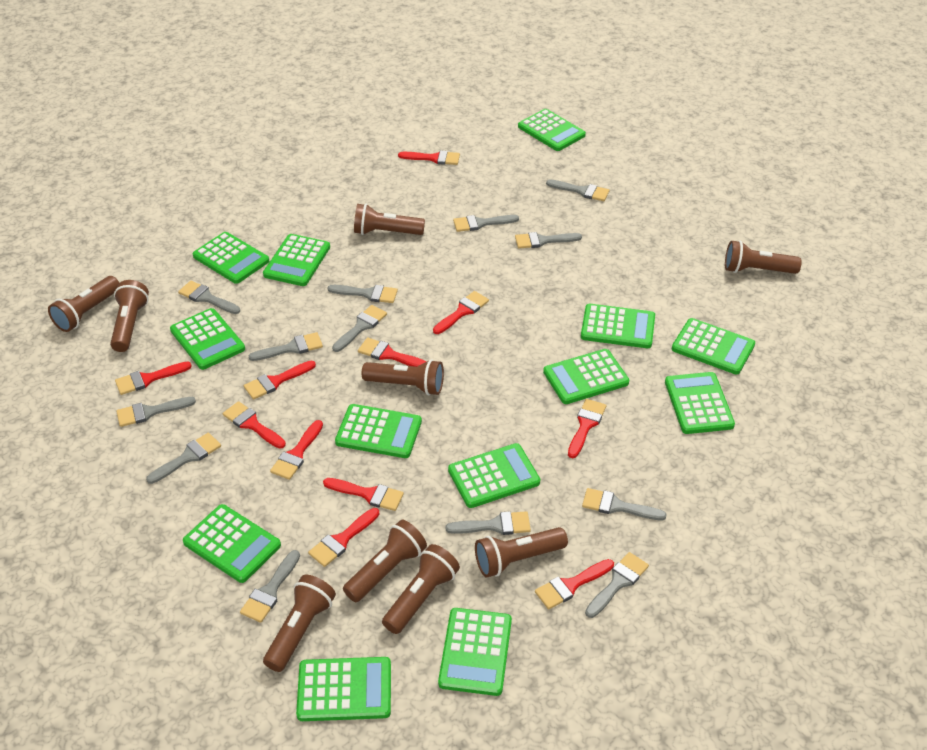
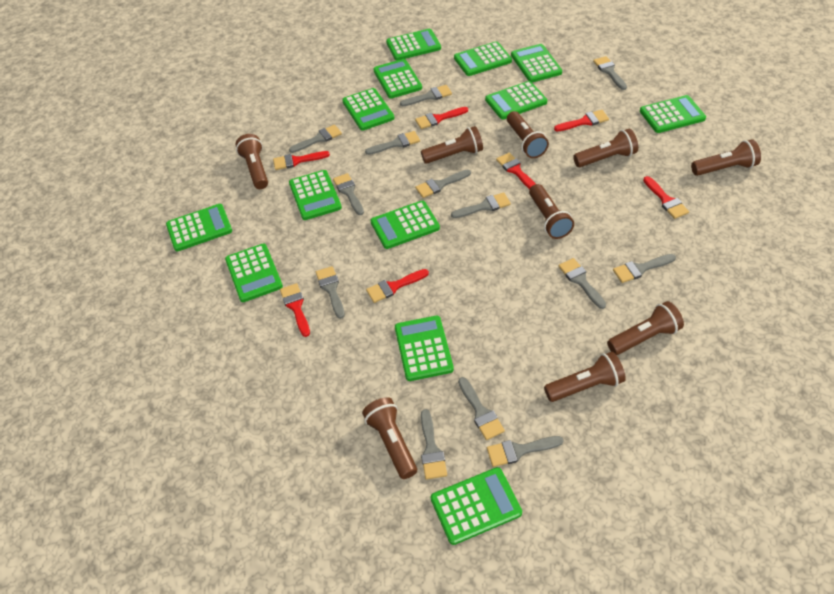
red brush: [115,361,192,395] [223,401,286,449] [244,361,316,400] [270,420,323,480] [308,508,380,567] [323,478,404,511] [358,338,426,367] [398,150,460,165] [433,291,489,334] [535,559,614,609] [568,399,606,458] = 11 -> [273,151,330,170] [280,283,310,337] [366,269,429,303] [415,107,468,129] [496,153,536,189] [554,110,609,131] [643,176,689,219] = 7

